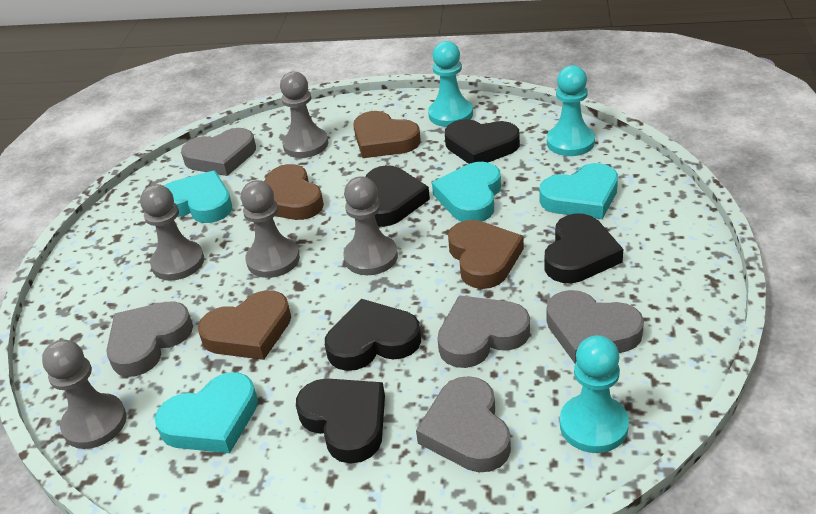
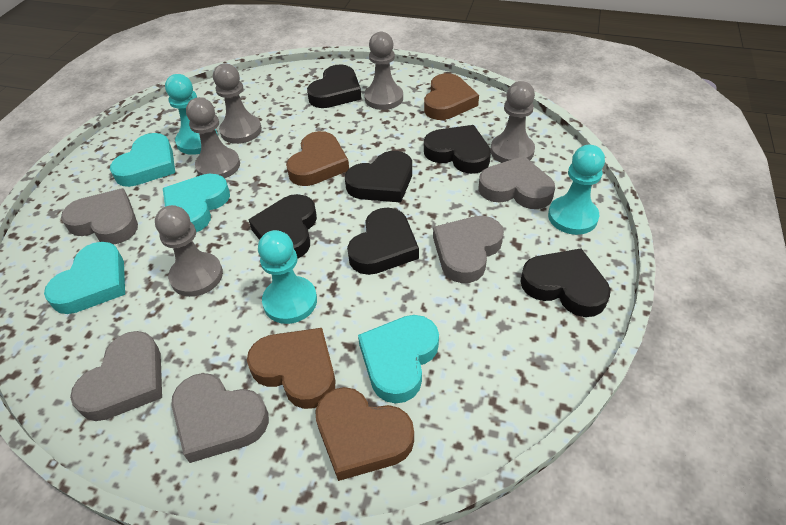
black heart: [296,378,385,464] [325,299,421,371] [365,165,430,227] [445,119,520,164] [545,213,623,283] = 5 -> [248,194,317,259] [307,64,362,108] [345,151,412,203] [347,207,419,275] [424,125,491,174] [520,248,611,317] = 6

